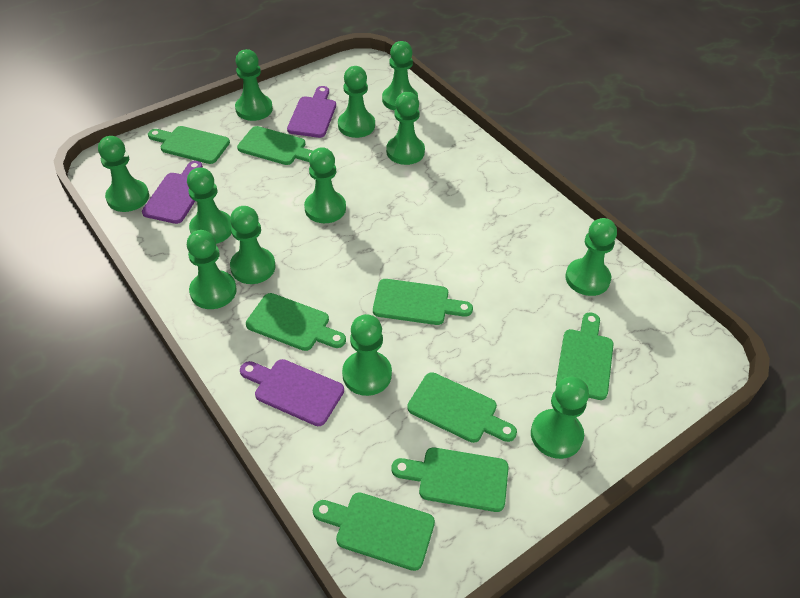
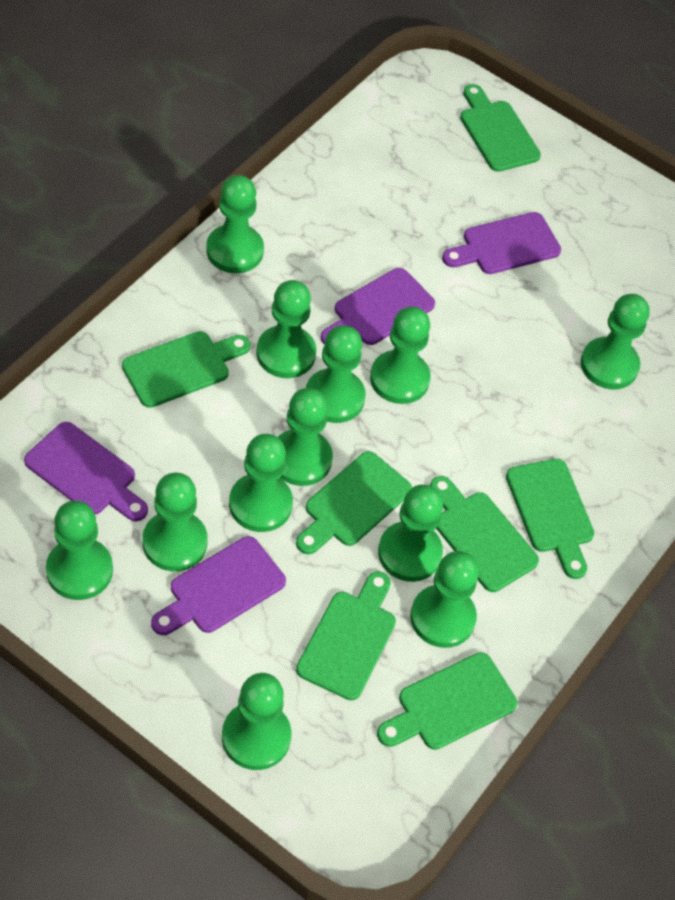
green cutting board: [148,126,230,164] [237,126,313,165] [246,293,346,351] [313,493,435,571] [373,279,473,325] [391,447,509,512] [407,372,517,443] [556,312,614,400] = 8 -> [122,331,251,408] [296,451,412,555] [296,571,396,700] [377,652,517,750] [430,476,539,592] [460,84,541,172] [506,459,594,579] = 7
purple cutting board: [142,161,203,224] [240,359,344,426] [287,86,336,138] = 3 -> [24,422,148,521] [151,536,286,635] [321,268,435,345] [442,212,561,274] = 4

